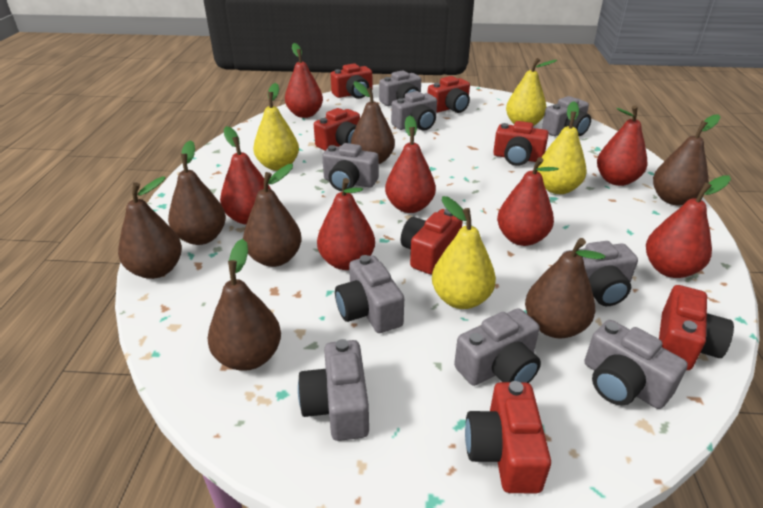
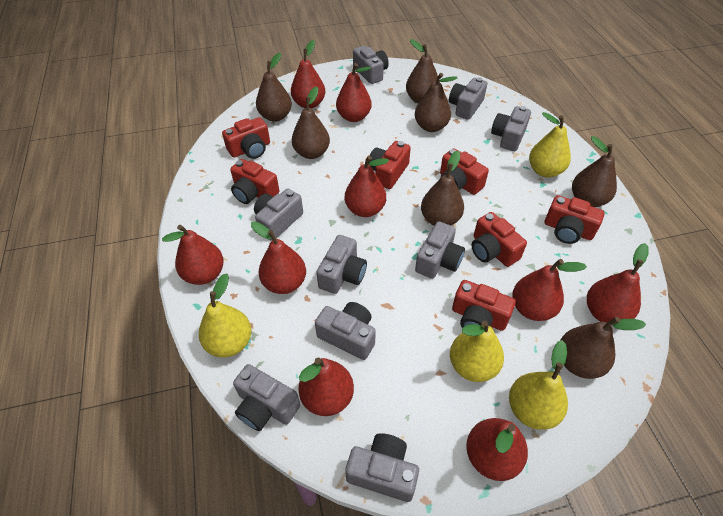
red pear: [220,126,271,225] [285,43,323,118] [317,178,375,270] [385,116,436,213] [497,157,559,246] [597,105,647,186] [646,175,731,278] = 7 -> [162,225,224,285] [251,222,306,294] [291,40,325,109] [298,358,354,416] [336,63,372,122] [345,156,389,217] [466,418,528,481] [512,259,587,321] [587,243,649,323] = 9

